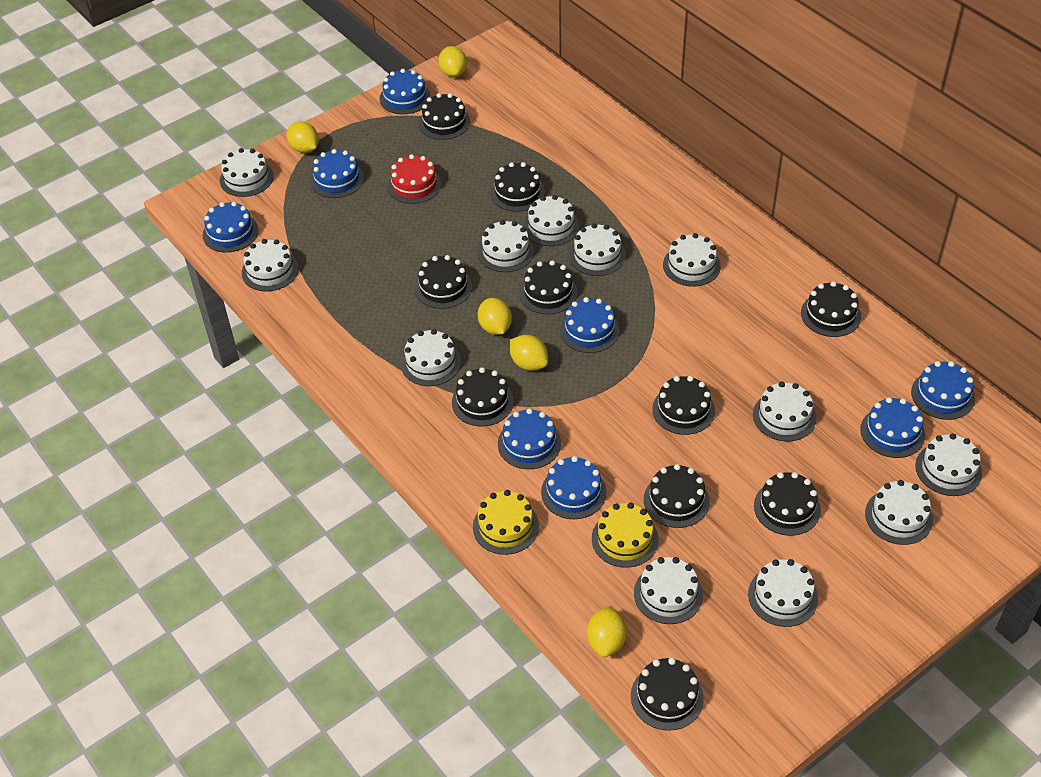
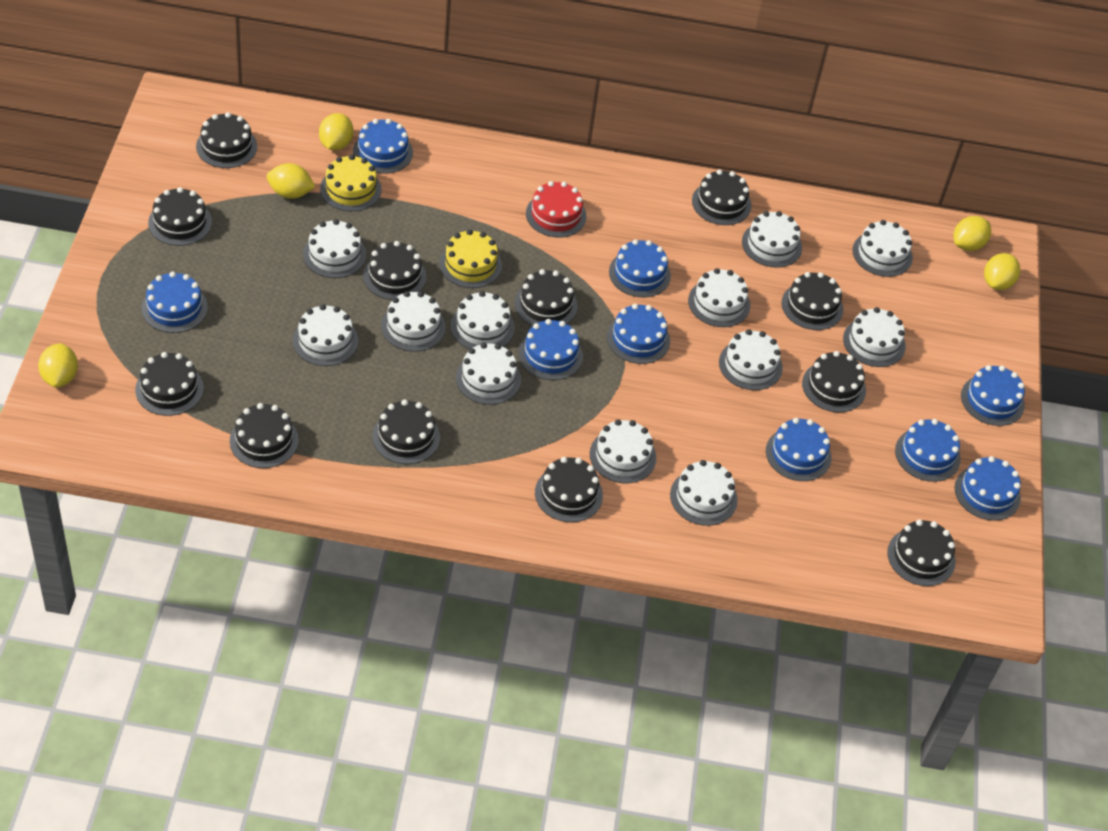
black cake: [415,255,472,309] [418,93,470,140] [452,367,514,426] [491,162,545,212] [519,260,577,315] [631,658,704,731] [644,464,710,528] [652,376,715,435] [754,472,821,536] [801,281,861,337] = 10 -> [135,352,204,416] [148,187,212,246] [196,112,257,168] [230,403,299,468] [363,241,426,300] [372,399,440,464] [514,269,578,326] [535,457,603,522] [692,170,751,225] [782,272,843,330] [802,351,866,412] [887,520,956,586] = 12
blue cake: [203,202,258,253] [310,149,364,198] [380,69,431,114] [498,408,561,469] [541,456,606,519] [560,297,620,353] [860,397,925,458] [911,361,975,420] = 8 -> [142,272,208,333] [353,119,413,174] [519,319,583,380] [607,304,670,364] [609,239,671,297] [766,418,832,481] [895,419,961,482] [955,456,1021,521] [961,365,1025,426] = 9

